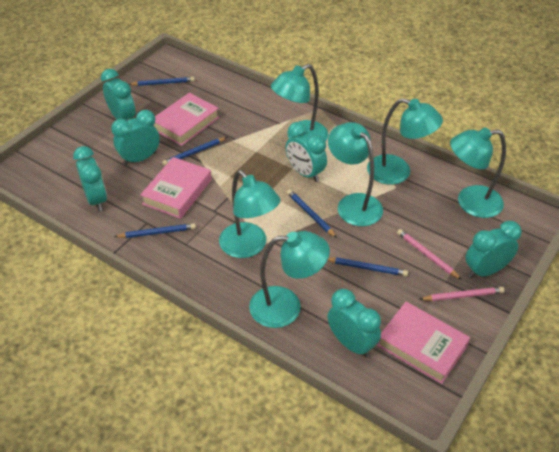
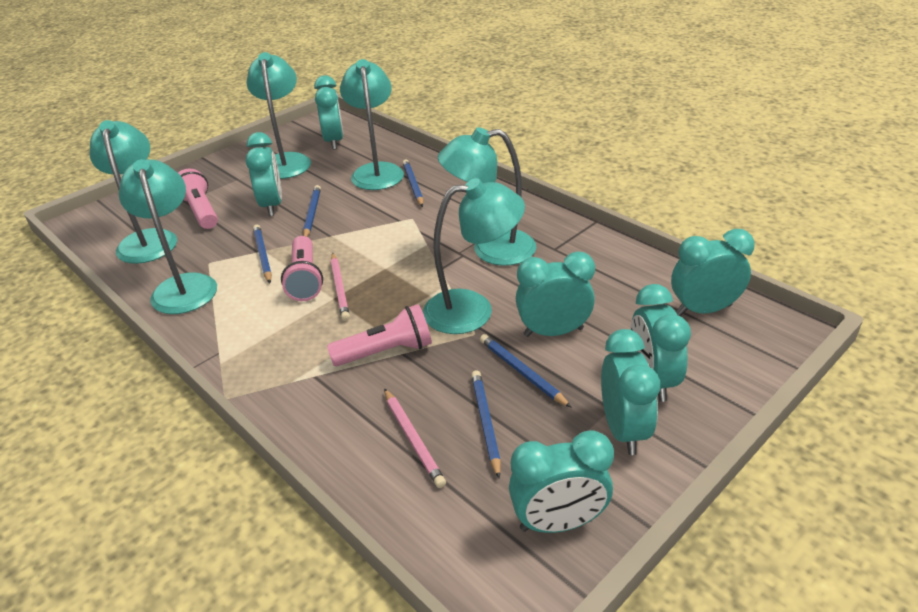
pink book: [140,157,212,219] [154,93,219,146] [377,302,470,384] = 3 -> none = 0
pink flashlight: none = 0 -> [178,169,218,229] [281,236,323,301] [327,304,432,366] = 3
turquoise clock: [73,146,107,211] [101,69,135,120] [111,110,160,165] [286,122,327,182] [327,289,381,358] [465,221,522,278] = 6 -> [246,132,282,216] [314,75,343,150] [509,430,614,533] [516,252,595,337] [601,329,660,455] [630,284,691,402] [671,229,755,316] = 7

